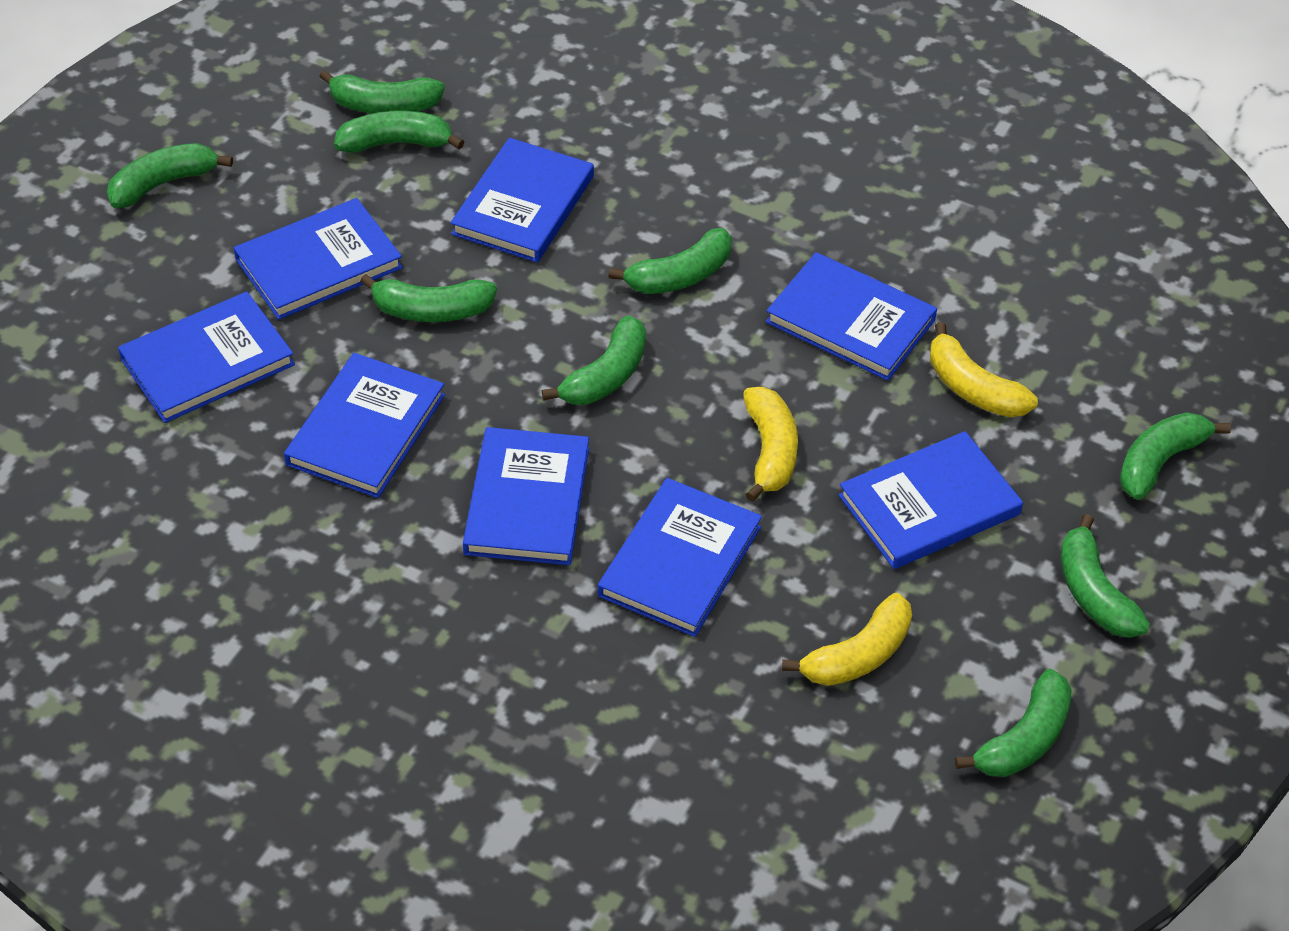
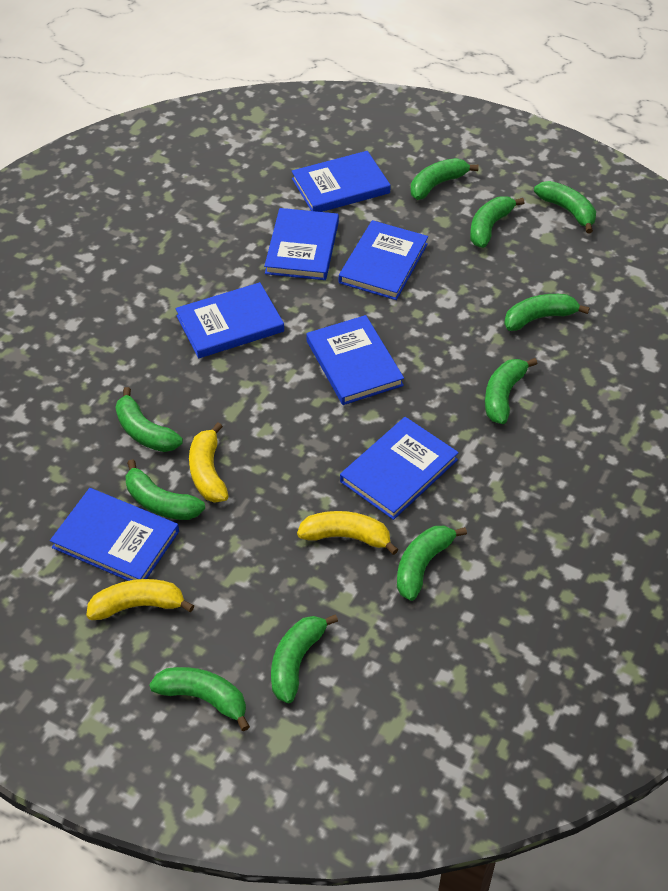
blue book: [118,292,295,423] [234,198,403,320] [284,353,445,498] [451,138,594,262] [463,427,589,565] [598,478,762,637] [766,252,937,381] [838,431,1023,569] = 8 -> [50,488,179,581] [176,282,284,358] [264,208,339,280] [292,151,391,212] [306,315,404,405] [339,220,428,300] [340,417,459,520] = 7
green banana: [107,143,233,208] [319,70,445,114] [334,110,464,153] [360,274,497,322] [542,315,646,405] [608,228,732,294] [955,669,1072,777] [1061,514,1150,638] [1119,412,1231,500] = 9 -> [115,387,183,452] [126,459,205,520] [149,667,250,731] [271,614,338,703] [397,526,467,601] [411,158,479,200] [470,196,524,248] [485,358,537,424] [504,294,590,331] [534,181,596,233] = 10

